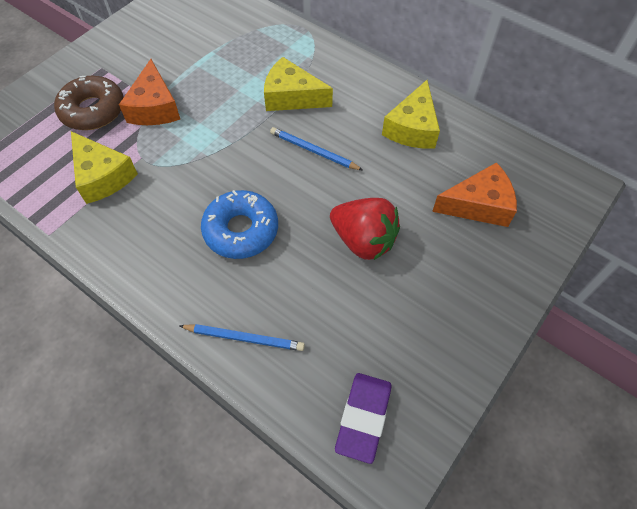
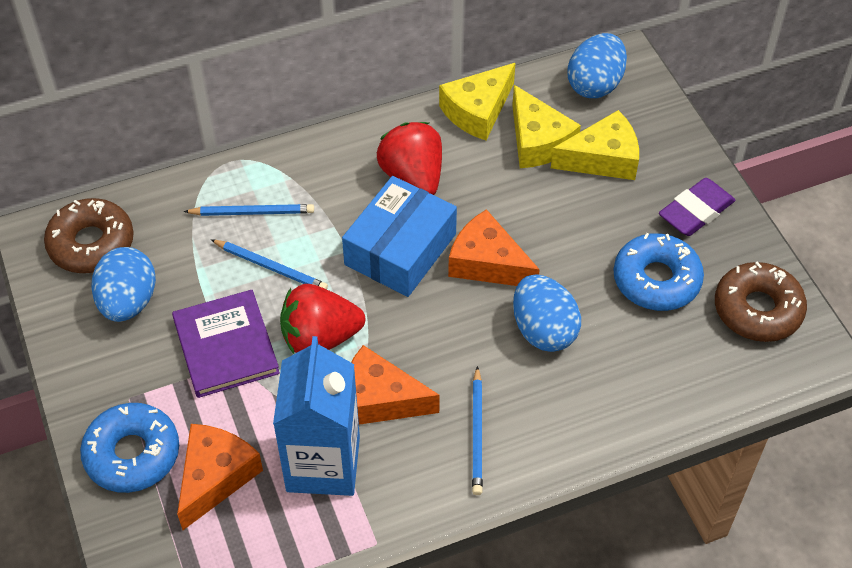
blue box: none = 0 -> [342,176,457,297] = 1
blue carton: none = 0 -> [273,336,360,496] = 1
blue donut: [201,190,278,259] = 1 -> [80,403,179,493] [613,233,704,311] = 2
blue egg: none = 0 -> [91,247,156,322] [513,274,581,352] [568,33,627,98] = 3
blue pencil: [180,324,305,351] [270,127,363,171] = 2 -> [183,204,314,216] [210,239,328,289] [472,366,483,495] = 3
brown donut: [54,76,124,130] = 1 -> [44,198,134,273] [715,261,807,342] = 2
orange cheese: [119,59,180,125] [432,162,517,227] = 2 -> [177,424,263,530] [351,345,440,425] [448,209,540,286] = 3
purple book: none = 0 -> [172,290,280,398] = 1
red strawberry: [330,198,400,261] = 1 -> [280,284,365,354] [377,122,442,195] = 2

